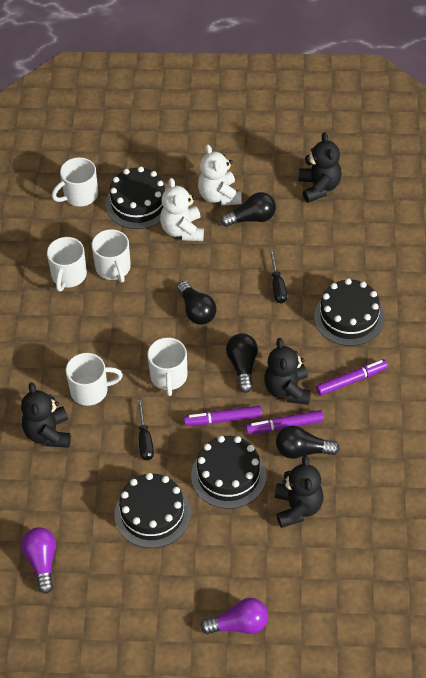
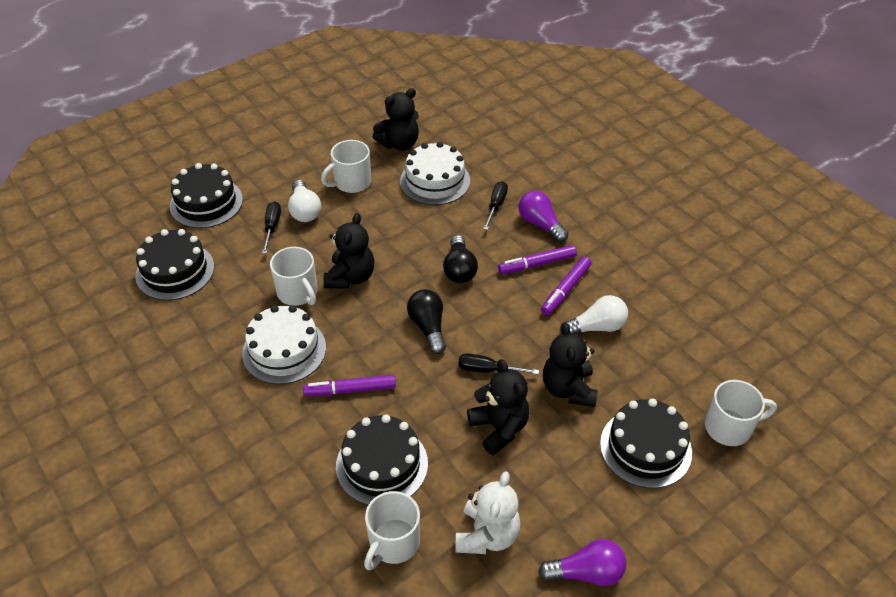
black light bulb: [177,281,217,325] [220,192,276,227] [226,333,258,393] [276,425,340,459] = 4 -> [407,289,446,354] [443,235,478,283] = 2
black screwdriver: [137,399,154,460] [269,250,287,304] = 2 -> [262,201,281,254] [458,353,539,375] [483,181,508,230] = 3
white cake: none = 0 -> [242,305,326,384] [400,142,470,205] = 2
white light bulb: none = 0 -> [288,180,321,222] [560,295,628,334] = 2
white mug: [47,237,87,292] [52,157,98,207] [66,353,123,406] [92,229,131,283] [147,337,188,396] = 5 -> [270,247,318,306] [321,140,371,193] [364,491,420,570] [705,380,777,446] = 4
white teddy bear: [160,178,204,241] [198,144,242,206] = 2 -> [455,471,520,554] = 1

